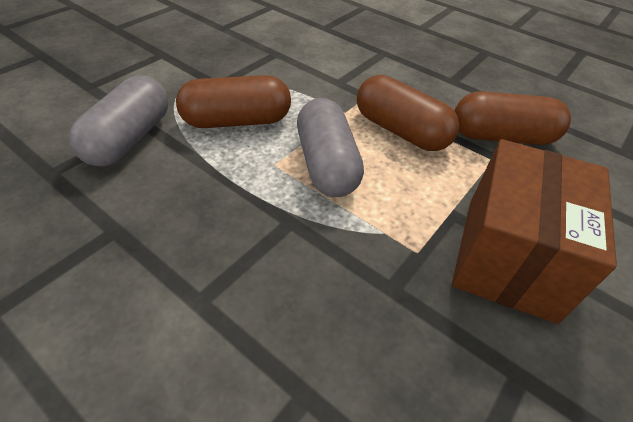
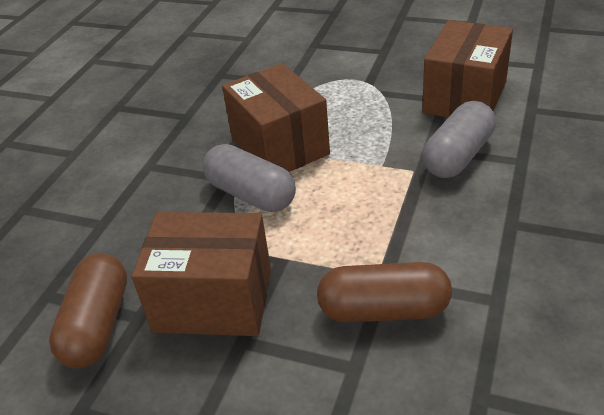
brown box: [452,139,617,324] = 1 -> [132,212,271,336] [222,63,330,172] [422,20,513,118] = 3
brown capsule: [176,75,291,128] [357,75,460,151] [455,91,571,145] = 3 -> [49,253,127,368] [317,262,452,323] = 2

